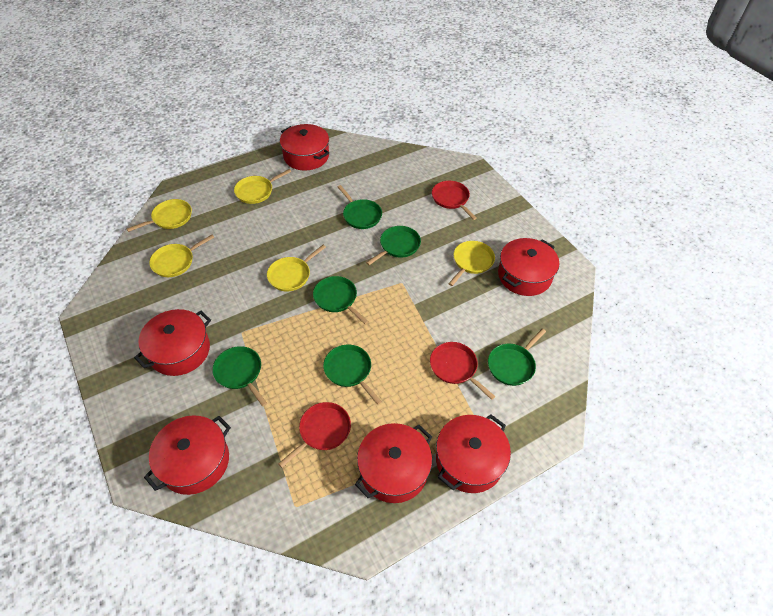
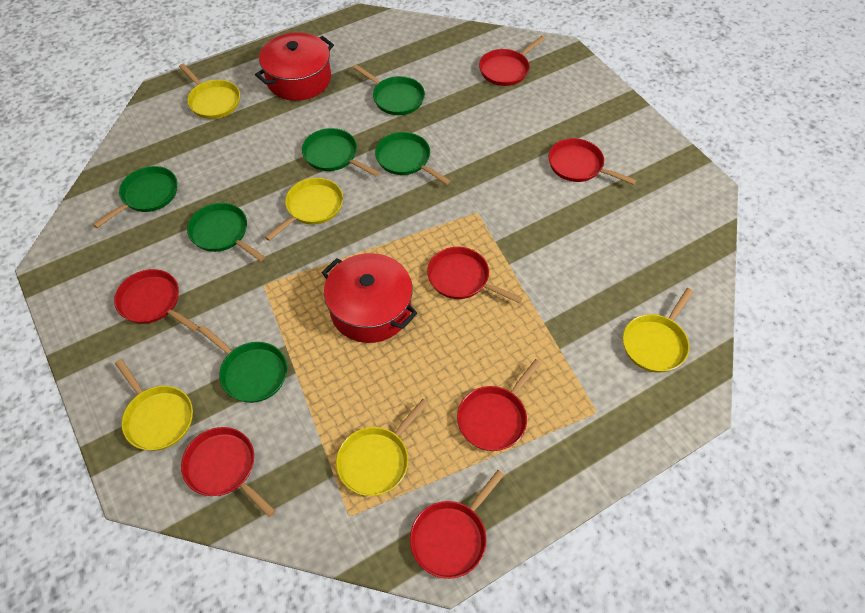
red pan: [278,402,351,468] [430,342,496,400] [432,181,477,220] = 3 -> [114,269,200,332] [181,427,276,517] [410,470,504,579] [427,247,523,303] [457,359,542,451] [479,36,545,86] [548,138,637,185] = 7
red pot: [134,309,211,376] [144,415,231,495] [280,124,329,171] [355,423,432,503] [436,414,511,493] [498,238,559,296] = 6 -> [255,32,334,101] [322,253,417,343] = 2

